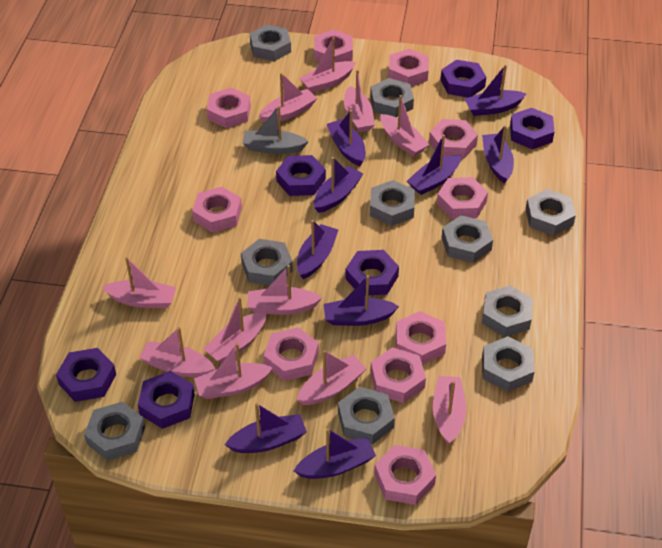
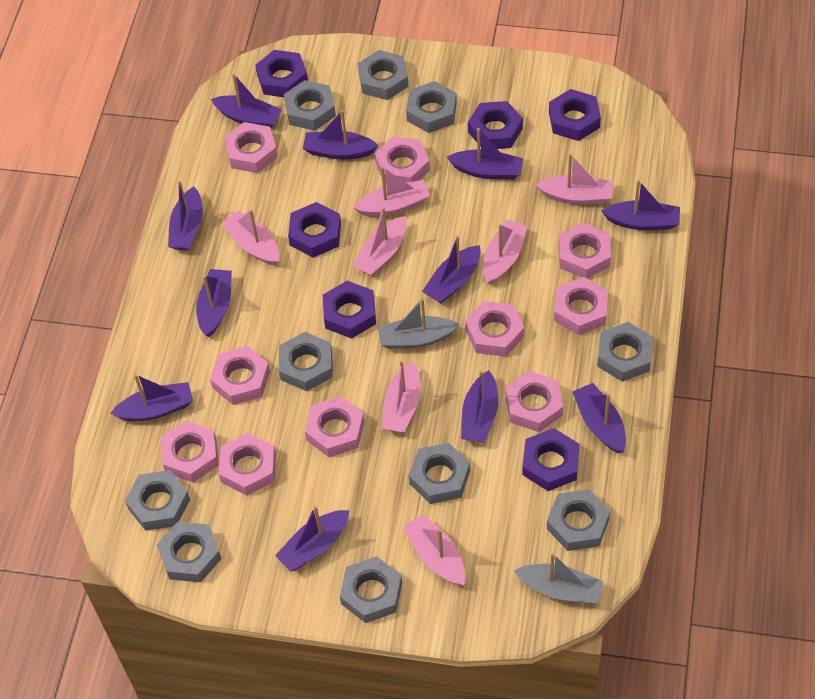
grey boat: [242,106,309,154] = 1 -> [378,298,459,349] [514,553,603,604] = 2
pink boat: [102,257,176,308] [139,327,215,377] [194,343,273,399] [204,297,267,363] [248,265,322,315] [259,72,317,123] [297,350,367,405] [299,37,356,93] [344,69,375,132] [380,95,429,157] [433,376,466,445] = 11 -> [222,209,279,266] [353,207,406,276] [354,166,430,216] [382,361,421,433] [404,514,465,586] [483,219,527,285] [535,154,613,204] = 7
purple boat: [225,403,307,453] [294,428,376,479] [297,220,338,279] [314,157,363,213] [324,275,399,326] [327,110,366,166] [407,135,461,195] [464,65,526,116] [482,125,514,184] = 9 -> [110,374,193,421] [168,180,203,251] [196,269,232,337] [211,73,282,128] [275,506,349,572] [303,110,379,159] [422,236,481,304] [447,128,523,180] [461,370,499,443] [573,383,626,453] [601,180,680,230] = 11

